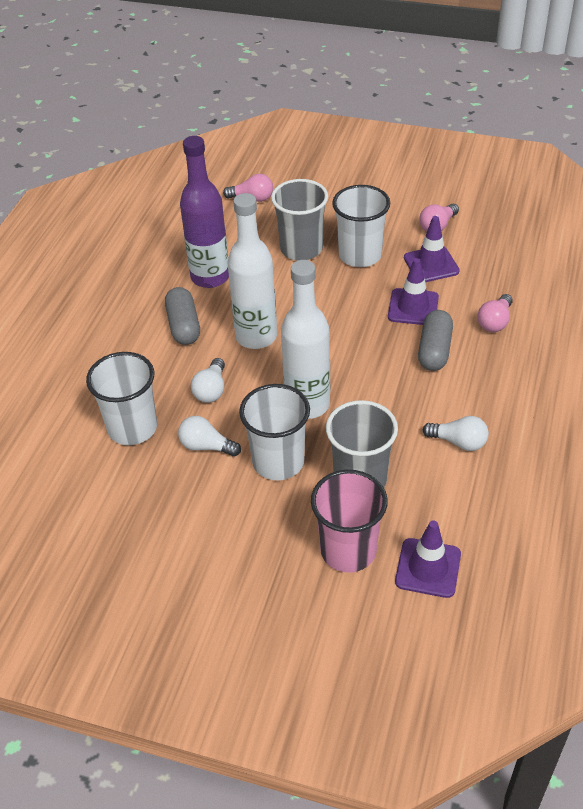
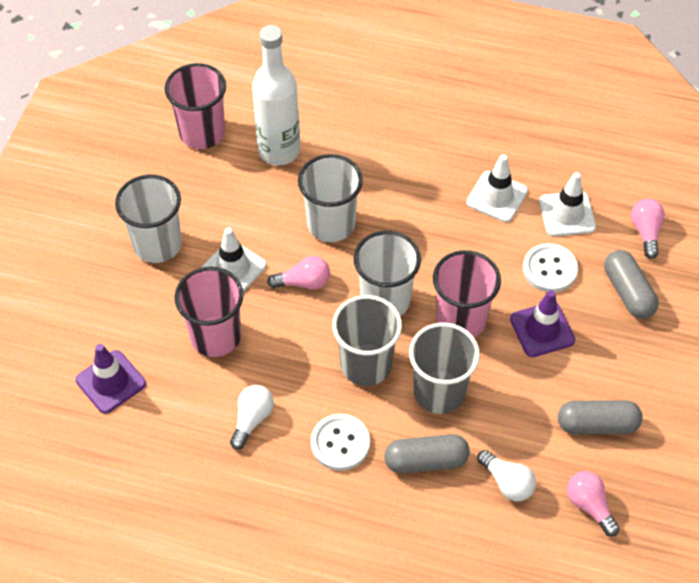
grey capsule: [165,287,200,345] [418,310,453,371] = 2 -> [385,434,470,474] [558,400,643,434] [604,250,659,319] = 3
pink cup: [311,470,388,572] = 1 -> [165,63,226,149] [174,267,244,357] [433,250,501,338] = 3
purple bottle: [180,136,229,288] = 1 -> none = 0
purple traffic cone: [388,258,439,325] [395,520,461,598] [404,216,460,282] = 3 -> [76,344,146,414] [510,290,575,357] = 2
white bottle: [228,193,277,349] [281,260,330,419] = 2 -> [252,25,300,165] = 1
white button: none = 0 -> [311,414,370,471] [523,243,578,292] = 2
white light bulb: [178,416,241,457] [191,358,225,403] [422,416,489,451] = 3 -> [230,385,274,450] [477,450,536,501] = 2
white traffic cone: none = 0 -> [201,228,267,292] [466,154,528,222] [539,172,596,236] = 3

